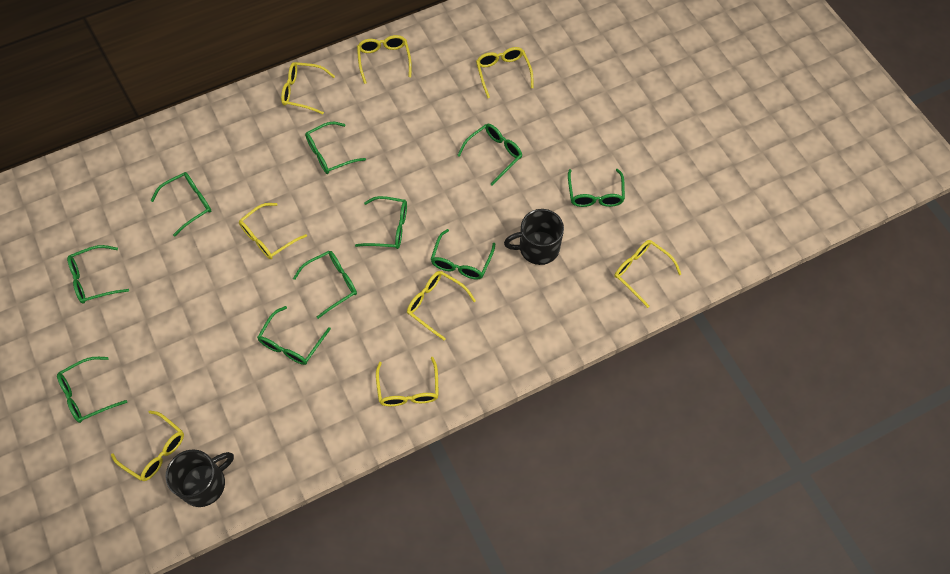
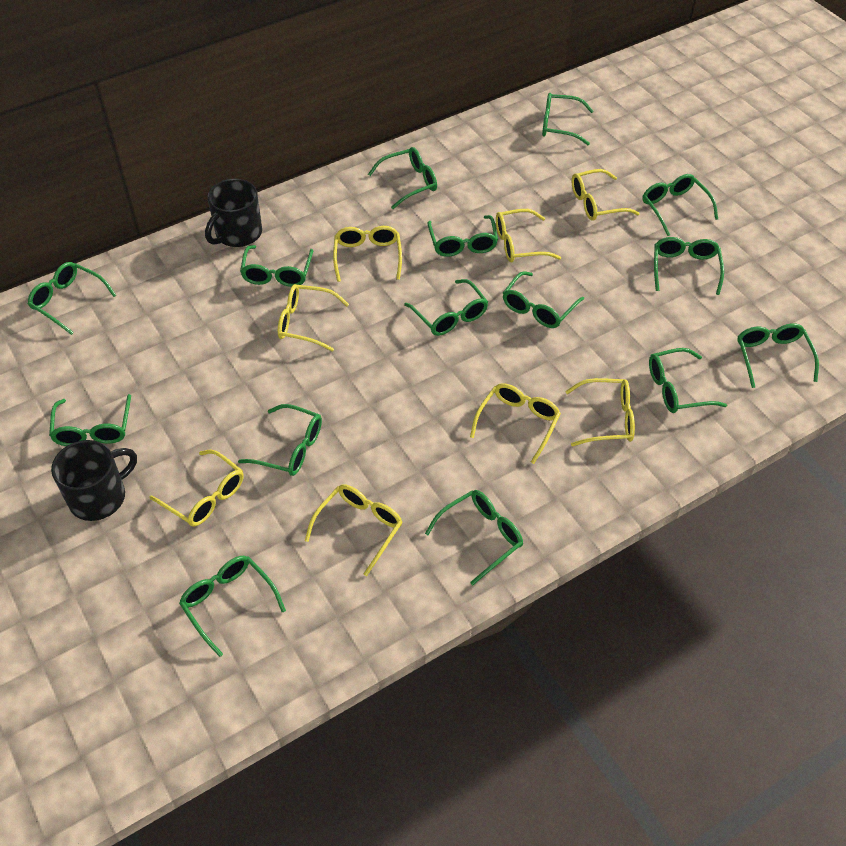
green glasses: [57,357,127,423] [67,245,129,304] [151,172,211,236] [257,306,331,365] [293,251,357,319] [305,122,366,174] [355,196,407,249] [430,229,495,280] [457,124,522,186] [568,169,625,207] = 10 -> [28,262,116,335] [49,394,131,446] [179,556,286,657] [238,404,322,476] [240,245,313,287] [368,147,437,209] [404,279,488,336] [425,490,523,585] [427,215,498,257] [503,271,584,328] [542,93,594,145] [643,174,718,236] [649,348,727,413] [654,237,724,295] [737,323,819,388] = 15

